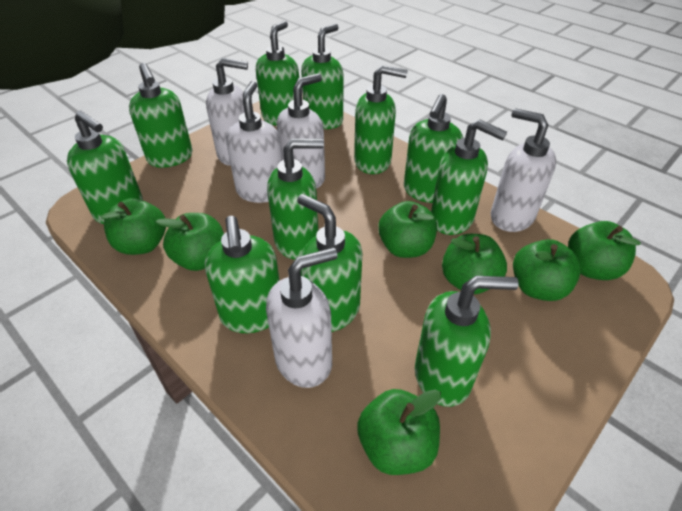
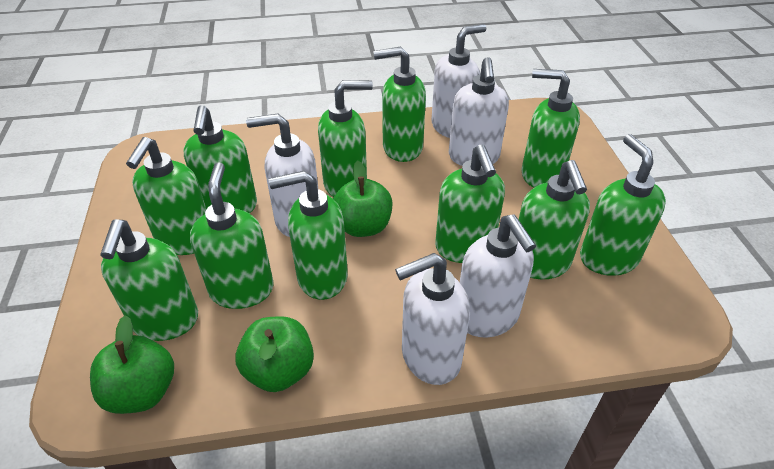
green apple: [101,198,166,255] [156,213,224,271] [357,389,441,475] [378,201,437,258] [442,234,507,294] [513,239,581,301] [568,221,641,280] = 7 -> [90,315,174,414] [235,316,314,392] [333,161,392,237] = 3

